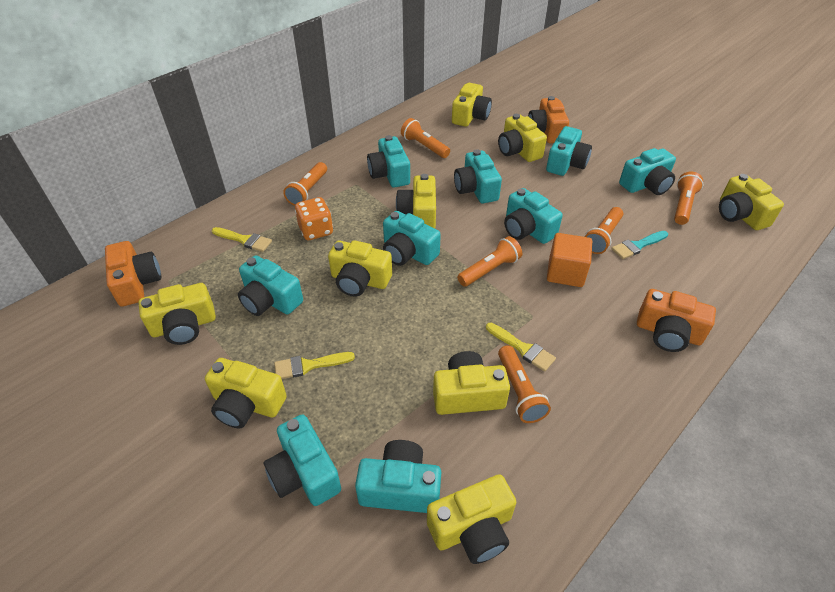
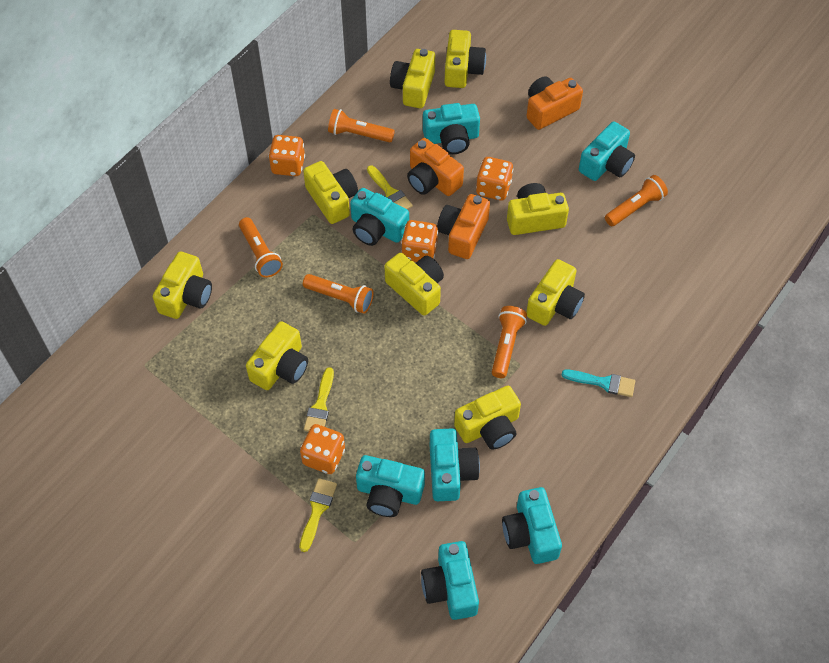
orange cube: [547,233,592,287] = 1 -> none = 0
orange dice: [295,197,333,240] = 1 -> [268,135,305,176] [300,424,345,474] [401,220,438,262] [476,157,513,200] = 4
orange flashlight: [283,162,327,206] [401,118,450,158] [457,236,522,287] [498,345,551,423] [585,207,623,254] [674,172,703,225] = 6 -> [239,217,283,278] [303,274,373,314] [328,109,395,143] [492,306,527,378] [605,175,668,226] = 5
turquoise camera: [238,255,303,316] [264,414,341,506] [355,440,441,513] [367,135,410,188] [383,211,441,266] [454,149,502,203] [504,188,563,244] [546,126,592,176] [619,148,676,195] = 9 -> [350,188,409,246] [356,455,425,517] [421,541,479,620] [423,103,480,154] [430,428,480,501] [502,487,562,564] [579,121,635,181] = 7

